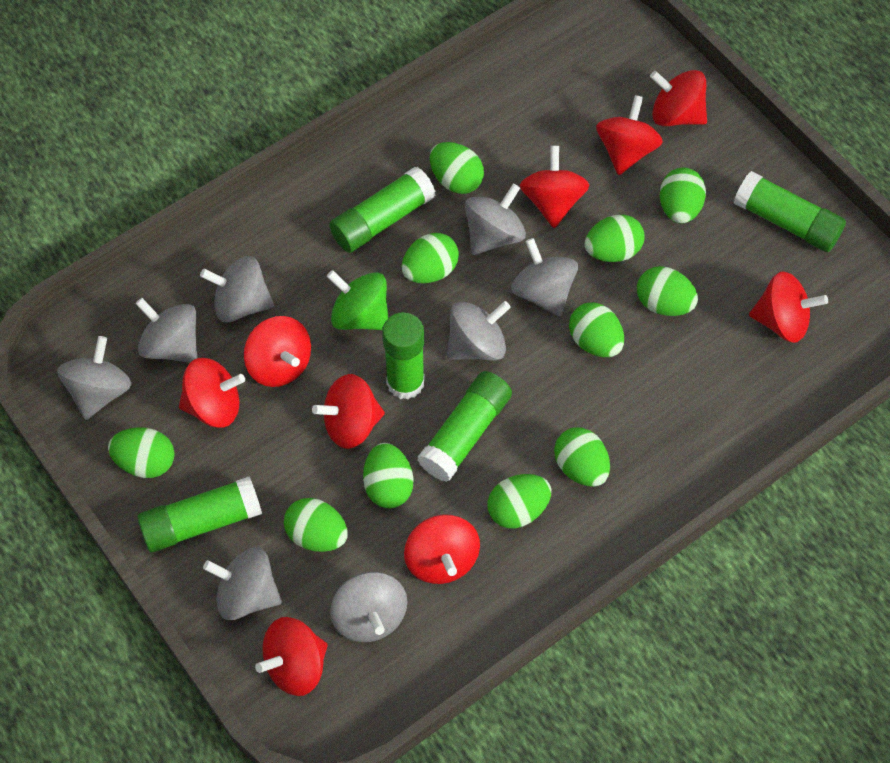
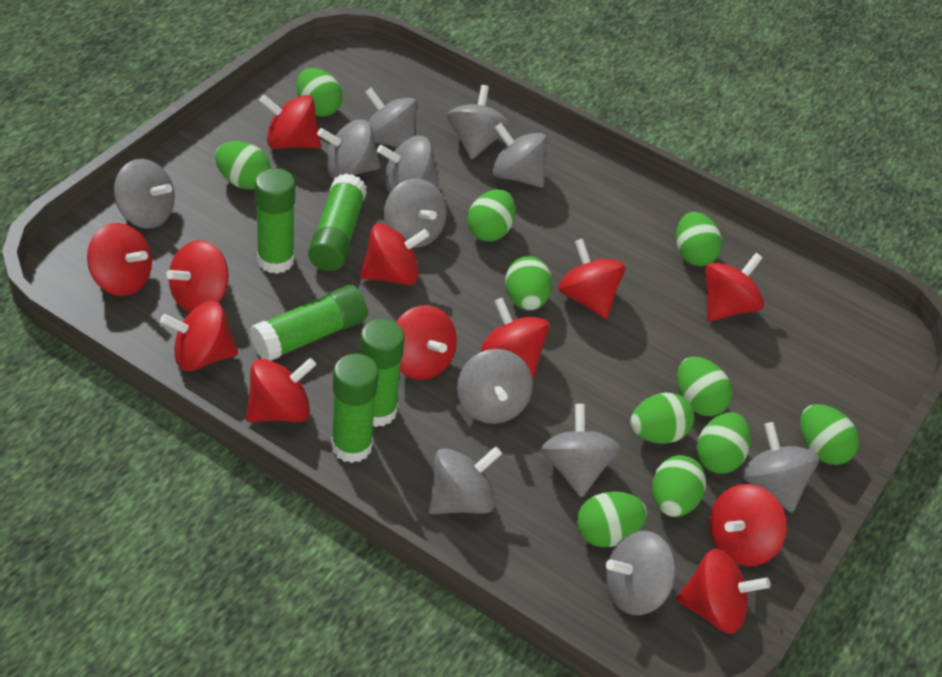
green spinning top: [327,270,388,330] = 1 -> none = 0
grey spinning top: [57,336,132,420] [135,298,197,363] [200,256,274,322] [203,547,282,620] [330,572,407,642] [447,301,511,361] [465,184,526,255] [511,238,578,317] = 8 -> [114,159,175,229] [317,119,381,179] [365,88,417,148] [377,136,439,193] [384,178,447,248] [428,446,502,514] [447,85,510,159] [457,349,533,424] [492,123,547,188] [541,404,620,497] [606,531,676,615] [741,422,819,513] = 12
red spinning top: [179,358,245,428] [244,316,311,387] [255,617,328,696] [312,374,385,449] [404,515,480,584] [520,146,589,228] [596,95,663,175] [650,70,707,126] [749,271,828,343] = 9 -> [87,223,152,296] [160,301,238,371] [166,240,229,312] [246,358,316,422] [259,95,321,149] [360,224,430,285] [396,305,457,380] [481,297,549,379] [558,238,625,319] [676,549,771,634] [705,253,764,321] [710,484,787,566] = 12

